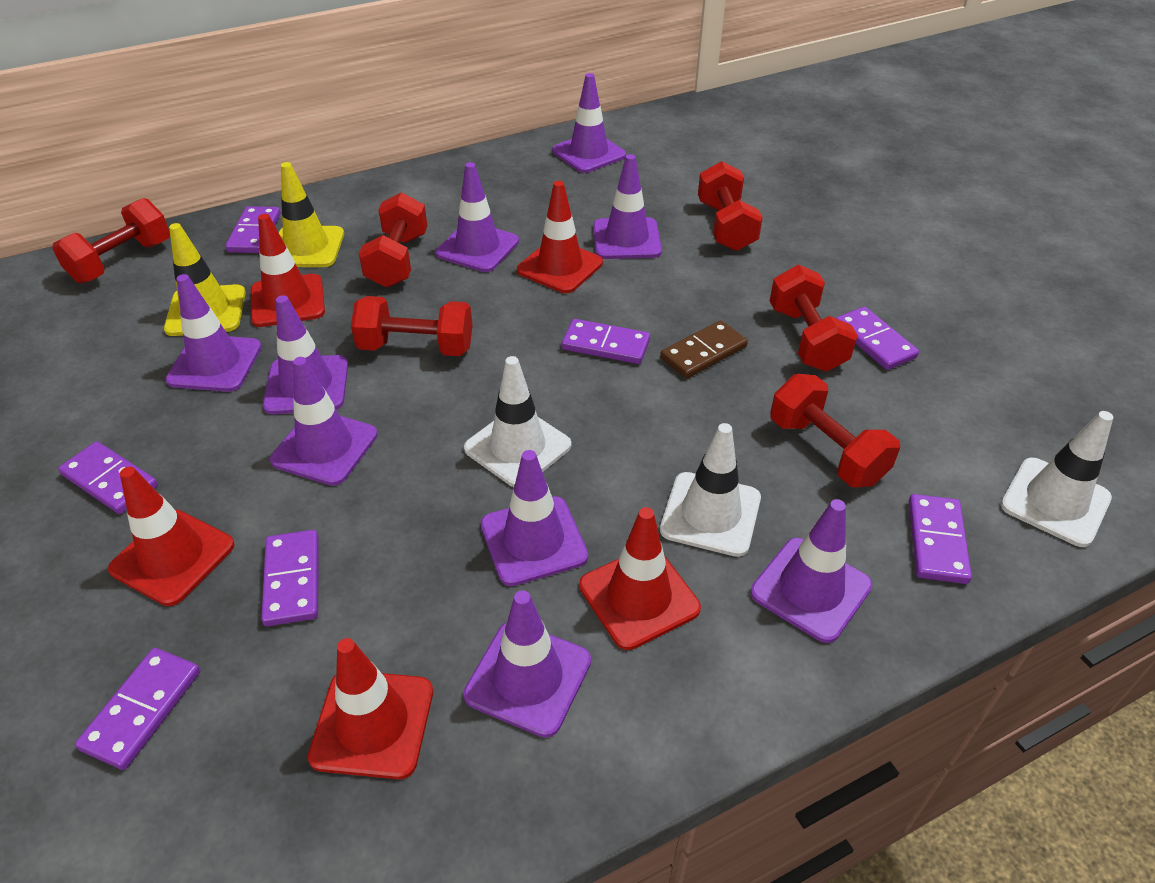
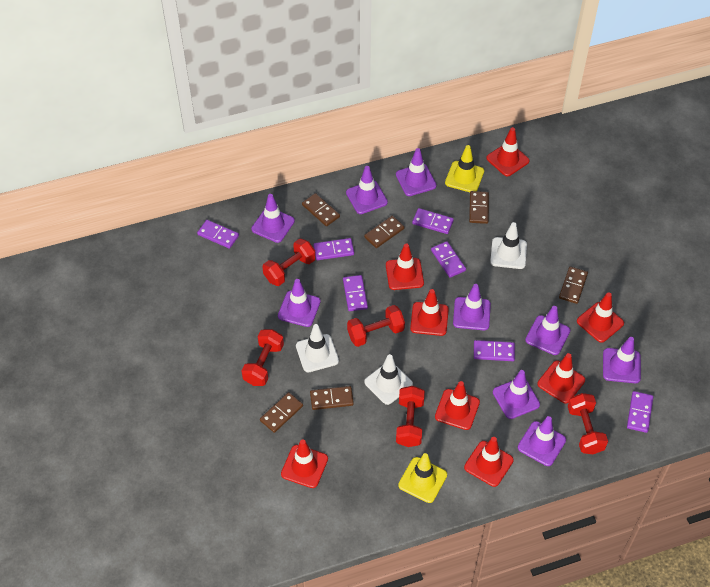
brown domino: [660,320,748,379] = 1 -> [260,392,303,433] [302,193,340,226] [310,386,354,410] [364,216,404,248] [469,191,489,224] [559,267,588,304] = 6
red dumbbell: [52,198,170,283] [351,296,473,356] [359,192,427,288] [698,161,763,251] [770,265,858,371] [770,374,900,487] = 6 -> [242,329,284,386] [263,239,316,286] [347,305,405,347] [396,386,425,447] [568,393,608,454] = 5
red traffic cone: [108,467,234,606] [251,214,325,327] [308,638,433,779] [517,181,603,293] [579,507,701,650] = 5 -> [281,439,328,488] [386,243,424,290] [410,289,449,336] [435,381,480,430] [464,437,514,487] [486,127,530,176] [537,353,585,403] [577,292,624,343] = 8

